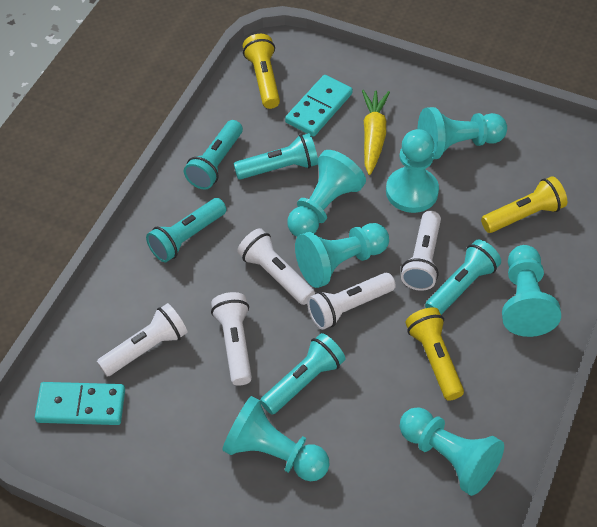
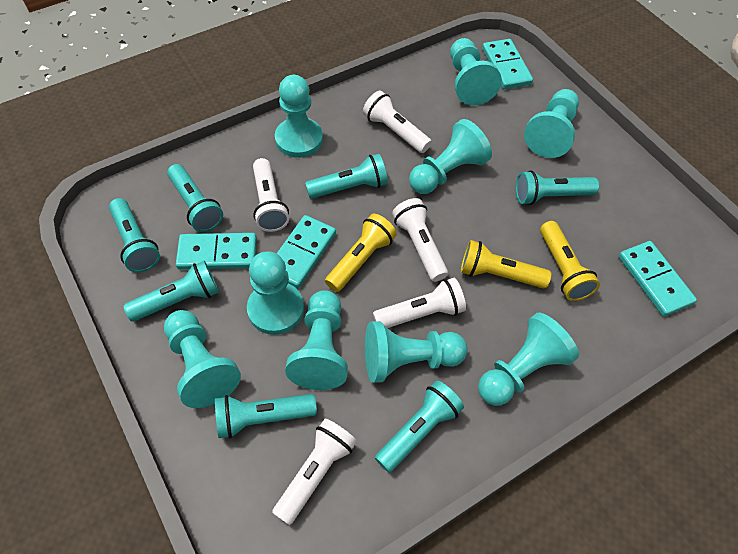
turquoise domino: [35,382,125,425] [285,75,353,137] = 2 -> [176,233,257,270] [276,215,336,288] [482,39,533,89] [619,241,697,316] = 4
turquoise flashlight: [146,198,226,262] [184,120,243,190] [233,133,318,180] [260,333,345,415] [425,240,501,315] = 5 -> [109,198,160,272] [123,261,219,322] [167,164,223,232] [215,394,317,438] [305,154,388,199] [375,381,464,472] [515,170,599,205] = 7
turquoise pawn: [222,396,330,482] [287,150,366,237] [295,223,389,288] [386,129,439,213] [400,407,504,496] [418,107,507,159] [502,245,561,337] = 7 -> [164,310,241,408] [247,251,304,335] [275,75,323,158] [285,290,348,390] [365,321,468,383] [409,119,492,194] [450,38,502,105] [478,312,579,406] [524,89,579,158] = 9
yellow carrot: [362,90,390,175] = 1 -> none = 0

